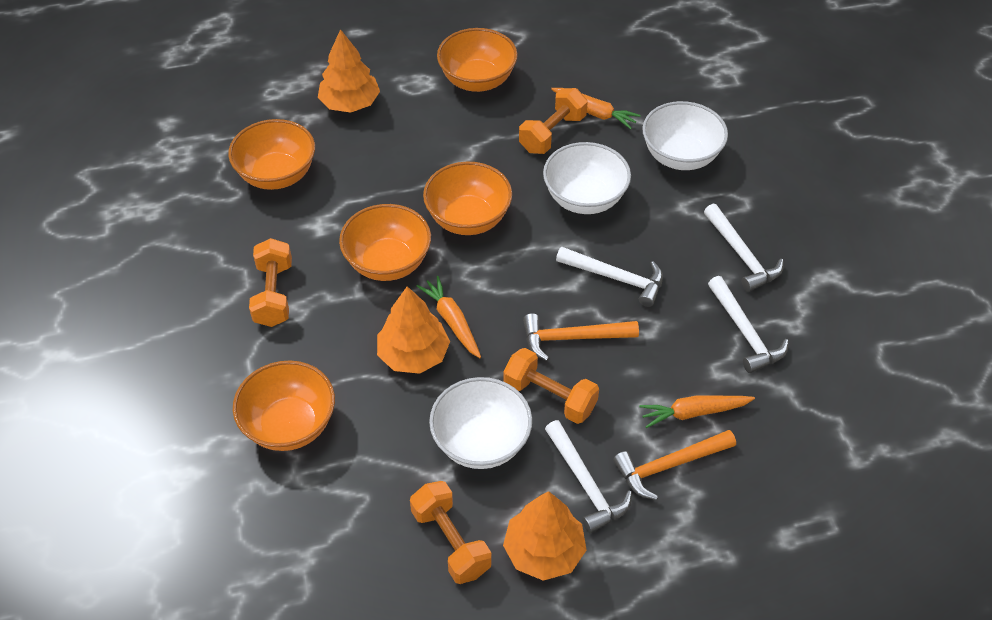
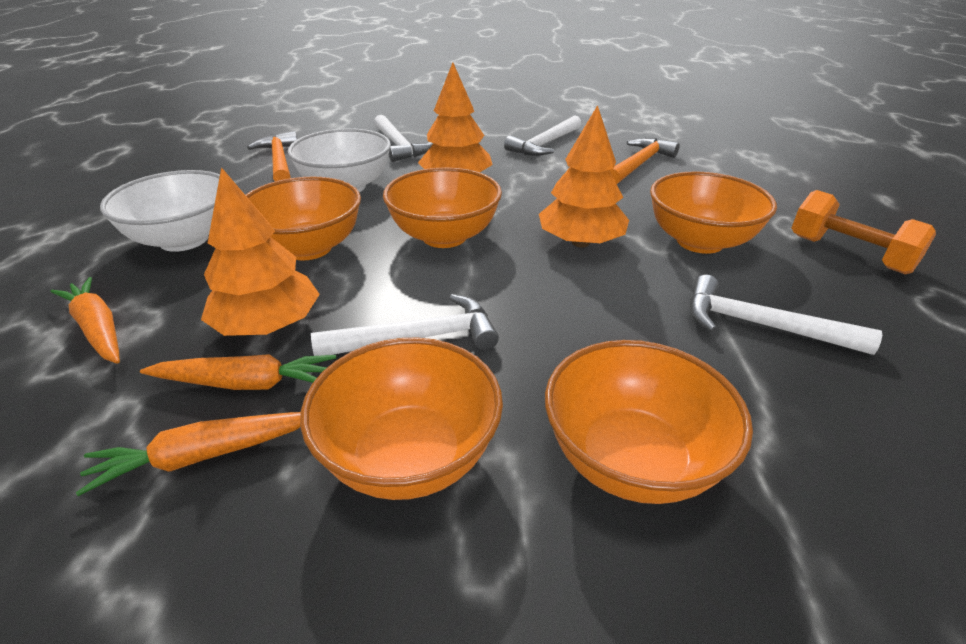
orange dumbbell: [249,238,292,327] [410,481,492,584] [503,348,599,424] [519,88,588,154] = 4 -> [792,190,936,274] = 1
white bowl: [429,377,532,469] [543,142,631,214] [642,101,728,170] = 3 -> [100,170,220,252] [288,129,391,192] = 2

